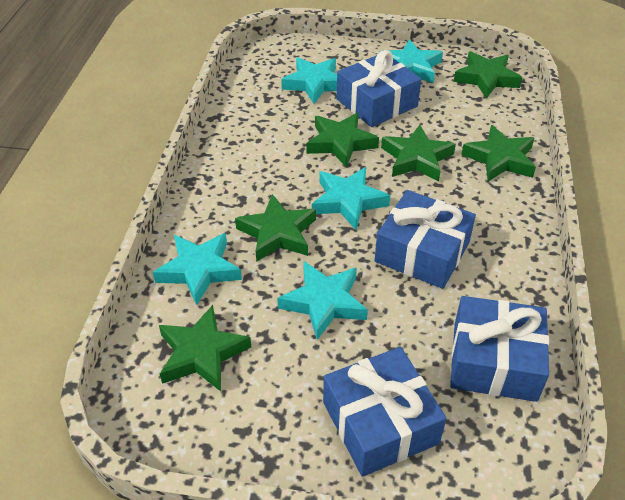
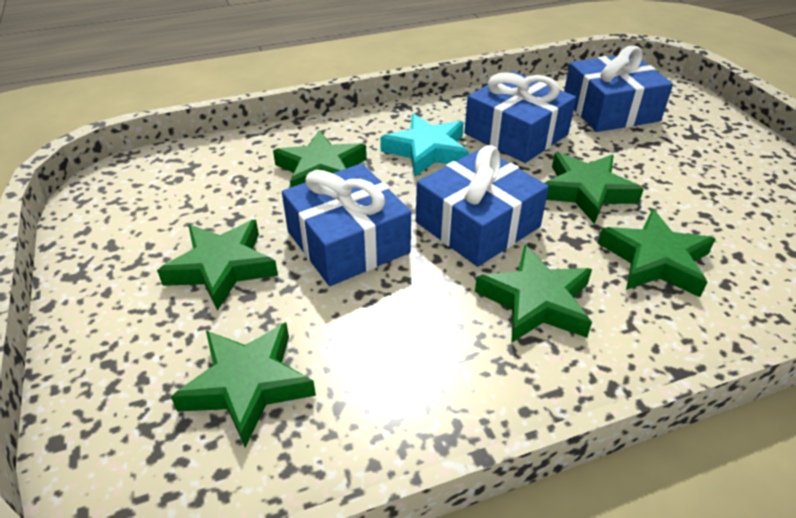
turquoise star: [153,233,242,305] [277,262,368,340] [281,57,337,104] [312,167,390,230] [379,39,443,83] = 5 -> [380,113,469,177] = 1

